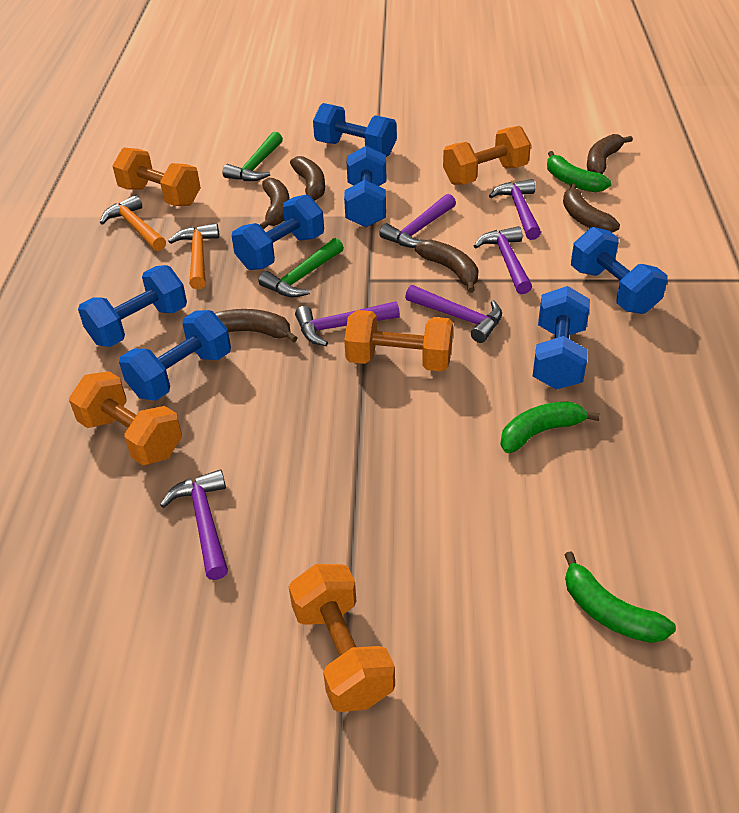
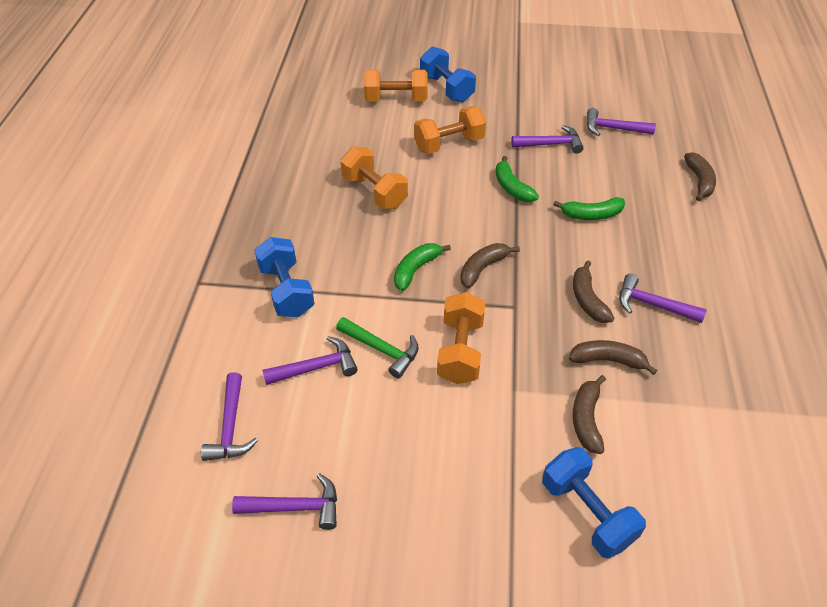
blue dumbbell: [78,265,187,347] [119,310,231,401] [232,194,324,270] [313,103,397,157] [344,146,386,227] [533,286,590,390] [571,227,667,314] = 7 -> [254,237,315,317] [420,46,476,102] [542,447,646,559] = 3
brown banana: [215,309,297,343] [260,178,290,230] [290,156,325,201] [415,240,479,293] [563,183,620,233] [587,134,633,174] = 6 -> [460,243,520,288] [569,340,657,375] [573,260,614,323] [573,375,606,454] [684,152,716,201] = 5
green hammer: [222,132,283,181] [258,238,344,297] = 2 -> [336,317,419,378] = 1
orange dumbbell: [69,371,182,465] [112,147,201,206] [289,564,395,712] [344,310,453,372] [443,126,531,185] = 5 -> [340,146,408,209] [364,69,428,102] [414,106,486,154] [437,292,485,384] = 4
orange hammer: [100,195,166,251] [168,223,219,289] = 2 -> none = 0

